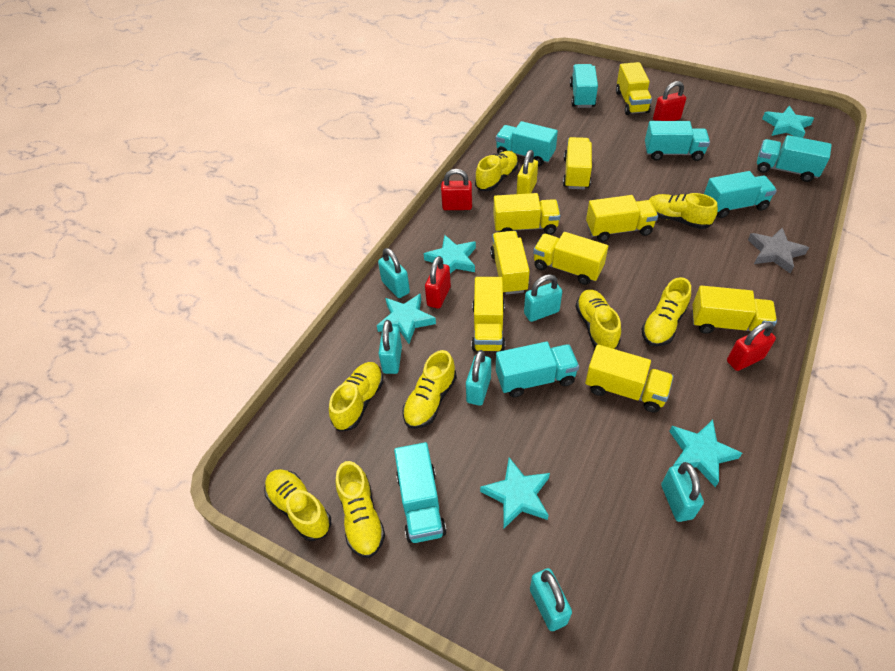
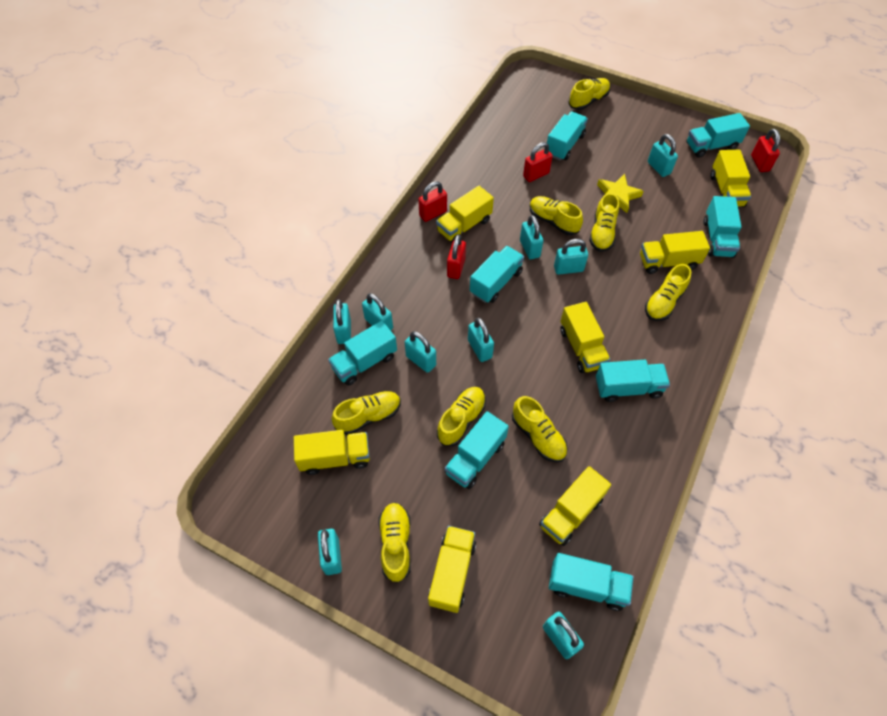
grey star: [748,228,809,273] = 1 -> none = 0
turquoise padlock: [378,248,410,298] [378,320,402,374] [466,350,491,406] [524,274,562,322] [530,568,572,631] [661,462,704,522] = 6 -> [318,529,342,575] [333,299,351,344] [362,293,393,331] [405,331,436,373] [468,318,494,362] [520,215,543,259] [543,612,584,659] [554,239,588,275] [648,134,678,177] = 9
turquoise star: [377,293,436,344] [424,235,476,273] [480,457,550,528] [669,420,742,487] [762,106,814,138] = 5 -> none = 0
turquoise truck: [394,442,447,543] [496,121,558,166] [496,342,579,397] [570,64,598,108] [645,121,710,161] [704,171,777,218] [757,135,832,182] = 7 -> [328,321,397,386] [445,411,509,489] [470,246,524,303] [547,111,588,161] [549,553,634,611] [596,360,670,402] [686,113,750,158] [703,196,742,258] = 8
yellow padlock: [517,150,538,194] = 1 -> none = 0
yellow star: none = 0 -> [597,174,644,213] = 1
yellow truck: [471,277,505,351] [490,231,530,295] [494,193,560,235] [533,232,608,285] [563,137,592,189] [585,345,674,413] [586,195,658,242] [616,62,652,115] [692,285,777,334] = 9 -> [294,430,370,475] [428,526,476,613] [436,186,494,243] [539,466,611,546] [560,302,610,373] [640,231,710,274] [711,150,751,207] = 7

